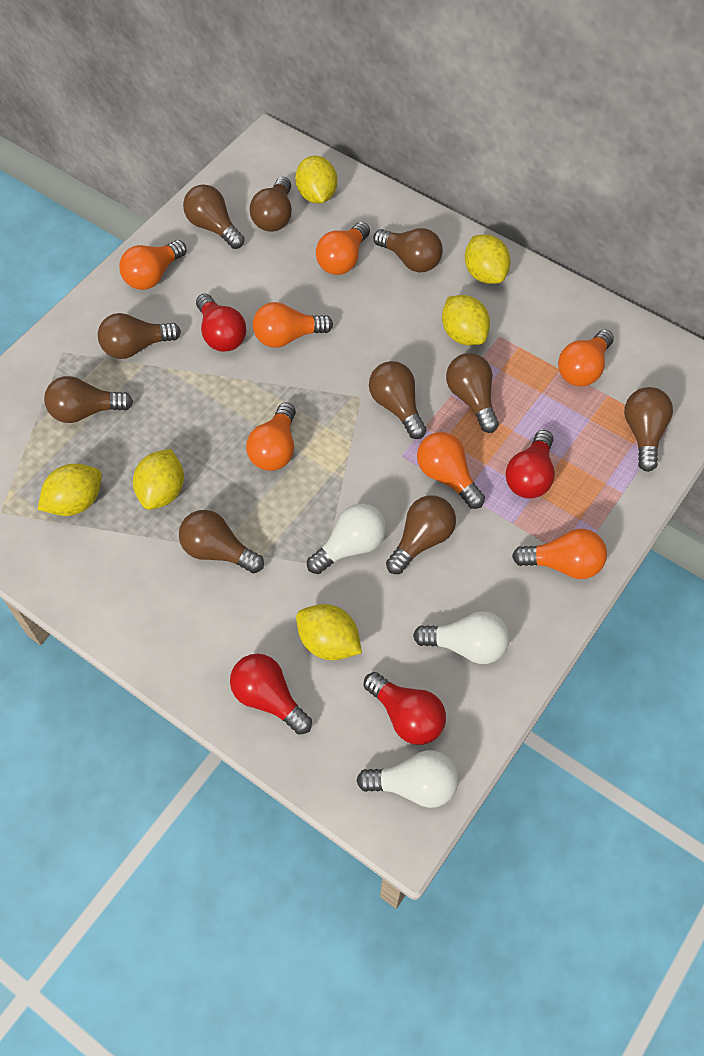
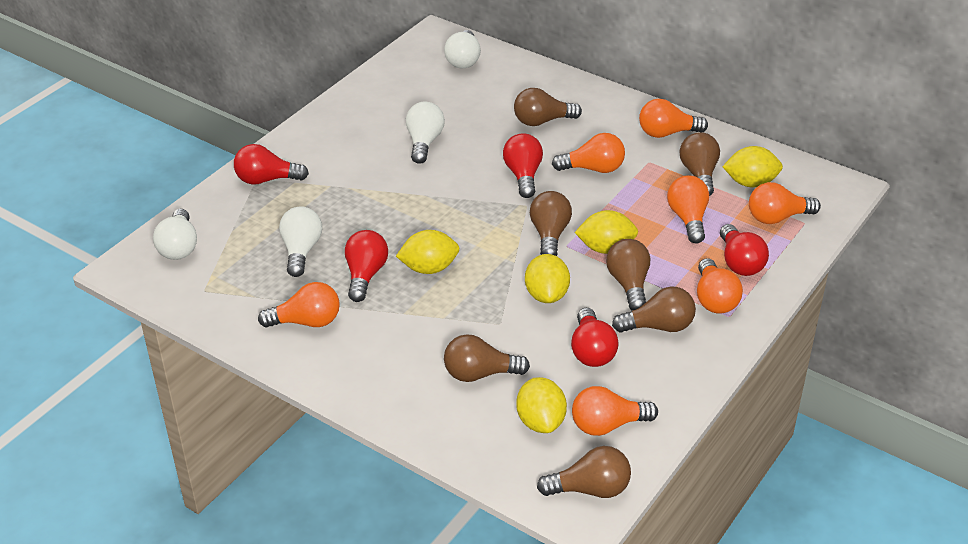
brown light bulb: [44,376,133,423] [98,313,181,359] [179,510,264,573] [183,184,245,249] [250,177,292,232] [369,361,426,439] [373,228,443,272] [386,495,456,574] [446,353,499,433] [624,387,673,472] = 10 -> [444,334,530,382] [514,88,582,126] [530,191,572,256] [537,446,631,498] [606,239,650,311] [612,286,696,333] [680,132,720,196] = 7
red light bulb: [196,293,246,352] [230,654,312,734] [363,672,446,745] [506,430,555,499] = 4 -> [234,144,309,185] [345,230,388,302] [503,133,543,198] [571,308,619,367] [720,224,769,276] = 5
white light bulb: [307,503,386,574] [356,750,459,808] [413,611,509,664] = 3 -> [153,209,197,260] [279,206,322,277] [406,102,445,164] [444,30,481,68] = 4
yellow lemon: [38,464,102,516] [133,449,184,510] [295,156,337,204] [296,604,362,660] [442,295,490,345] [465,234,511,284] = 6 -> [396,230,459,274] [516,377,567,433] [525,254,570,303] [575,210,638,254] [722,146,783,188] = 5

